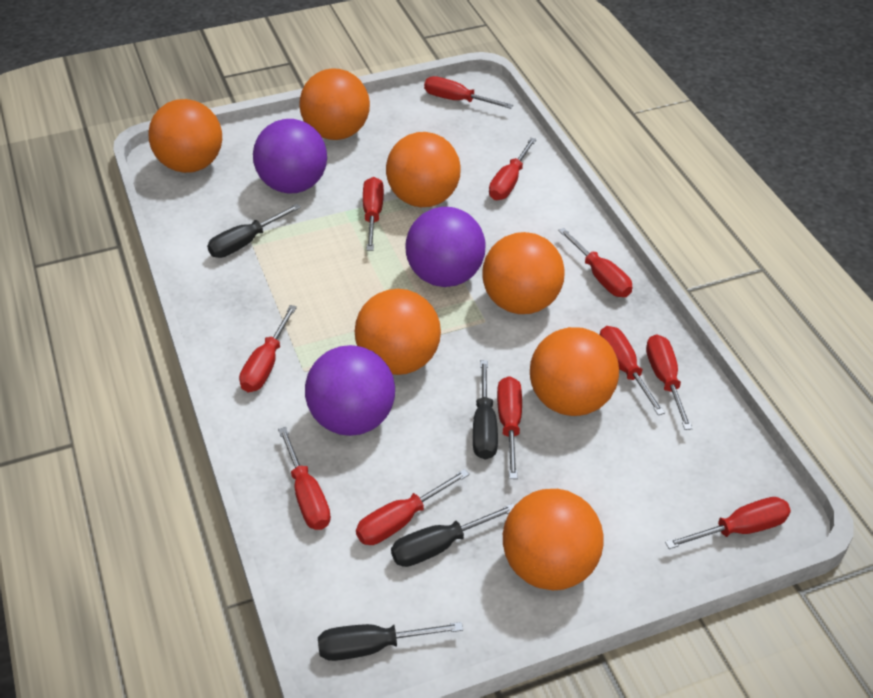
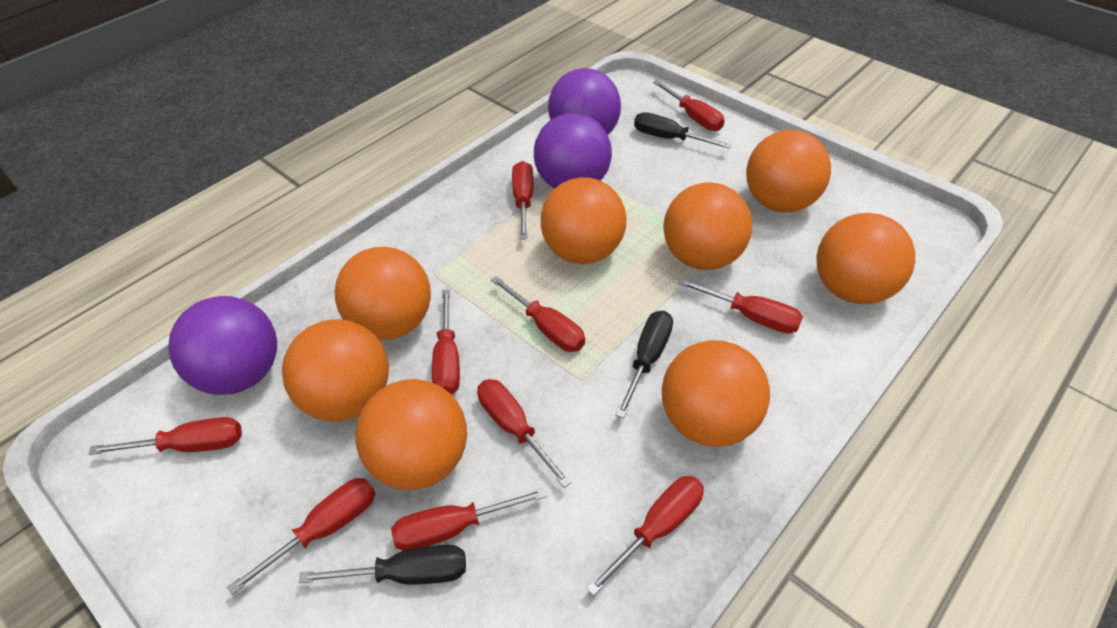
black screwdriver: [207,204,301,258] [318,622,463,661] [391,504,514,567] [473,360,498,459] = 4 -> [299,545,466,585] [616,311,673,418] [634,112,732,149] = 3
orange ball: [148,99,222,173] [299,68,370,140] [355,289,441,375] [386,132,461,207] [482,232,565,314] [503,489,604,590] [530,327,619,416] = 7 -> [282,319,389,422] [335,247,431,340] [355,379,467,490] [541,177,627,264] [662,340,770,447] [663,182,752,270] [746,130,831,212] [816,213,915,304] = 8
red screwdriver: [239,305,297,392] [278,427,331,530] [356,469,470,545] [363,177,384,251] [424,76,513,109] [489,138,537,200] [497,376,522,479] [558,228,632,297] [600,326,665,415] [646,334,693,430] [665,497,791,549] = 11 -> [88,417,242,455] [227,478,376,595] [391,488,548,551] [432,289,460,395] [477,379,572,488] [491,276,585,352] [512,161,534,240] [586,476,704,596] [653,80,725,131] [678,278,803,333] = 10

